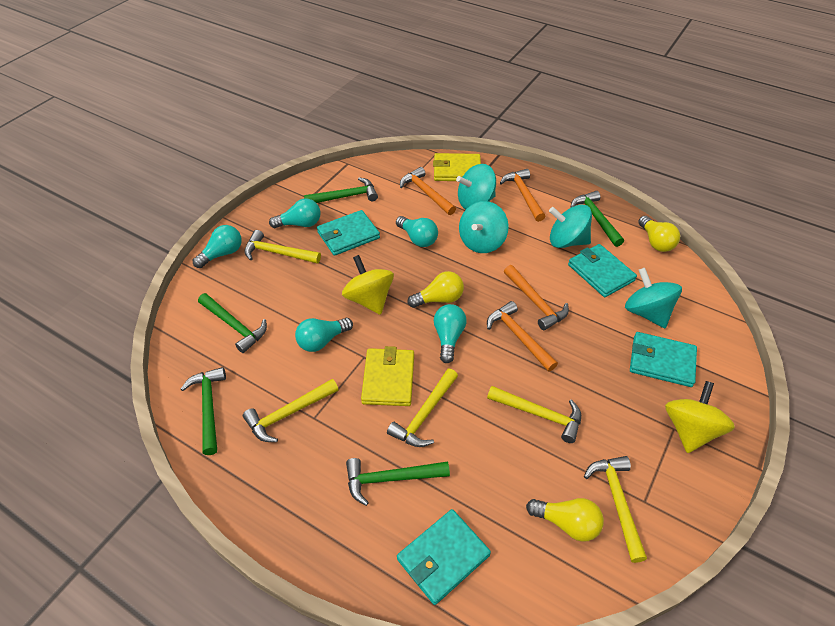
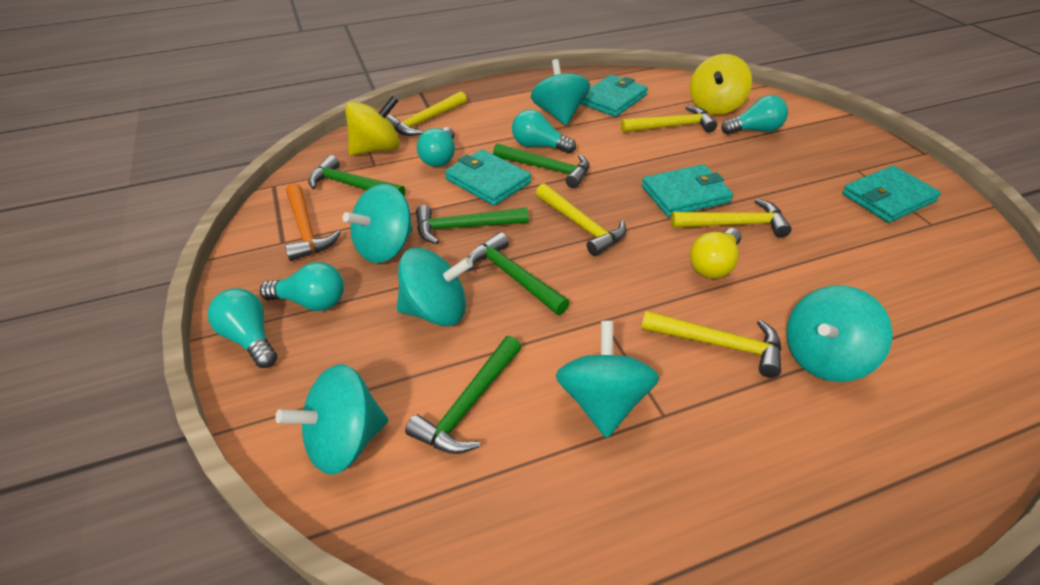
orange hammer: [400,167,456,215] [487,301,558,372] [500,169,545,222] [504,265,569,330] = 4 -> [285,183,341,261] = 1
turquoise spinning top: [456,164,496,209] [459,201,509,253] [549,204,592,248] [625,268,682,328] = 4 -> [275,364,388,475] [343,184,413,263] [397,248,473,326] [531,59,590,125] [556,321,659,438] [786,285,893,382] = 6
yellow light bulb: [407,271,464,308] [526,498,604,542] [638,216,680,252] = 3 -> [690,228,741,279] = 1
yellow wallet: [361,346,414,406] [433,153,481,181] = 2 -> none = 0

